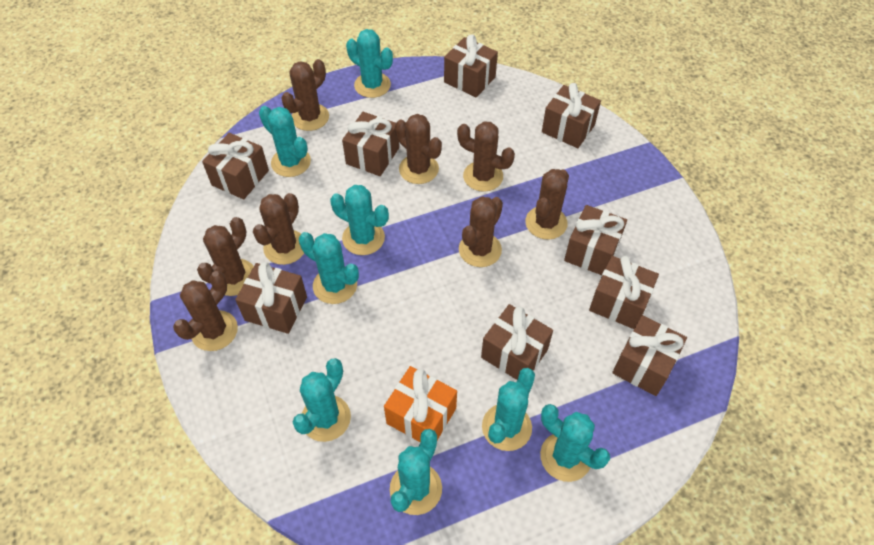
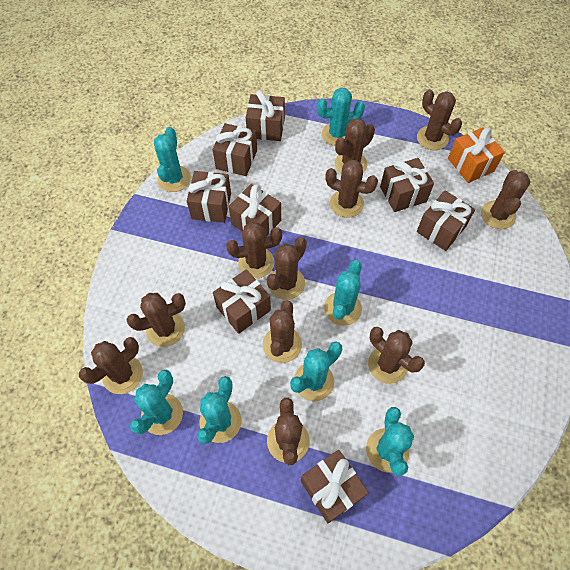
brown cactus: [173,271,238,351] [197,217,254,296] [253,193,304,265] [281,59,329,131] [395,114,442,184] [457,121,515,192] [459,196,503,267] [525,169,569,240] = 8 -> [79,337,143,394] [127,293,186,347] [226,222,282,278] [263,300,302,363] [267,237,307,300] [267,398,310,465] [325,160,378,218] [335,118,375,173] [368,327,425,384] [417,90,462,150] [481,170,530,229] = 11
brown gift: [202,133,269,199] [235,262,307,334] [342,112,399,176] [444,35,498,97] [481,304,553,380] [542,83,601,148] [564,205,627,275] [589,256,659,329] [612,315,687,396] = 9 -> [187,171,231,223] [213,123,257,176] [213,269,271,334] [229,184,281,237] [246,90,285,141] [301,450,369,523] [380,158,434,212] [417,191,475,251] = 8
turquoise cactus: [259,106,311,177] [293,358,351,442] [299,232,359,304] [330,185,389,255] [346,29,393,98] [390,429,442,515] [482,368,535,451] [540,404,610,482] = 8 -> [130,370,183,435] [154,127,191,192] [197,376,241,444] [290,341,342,401] [317,87,365,146] [324,260,362,326] [366,407,414,476] = 7

